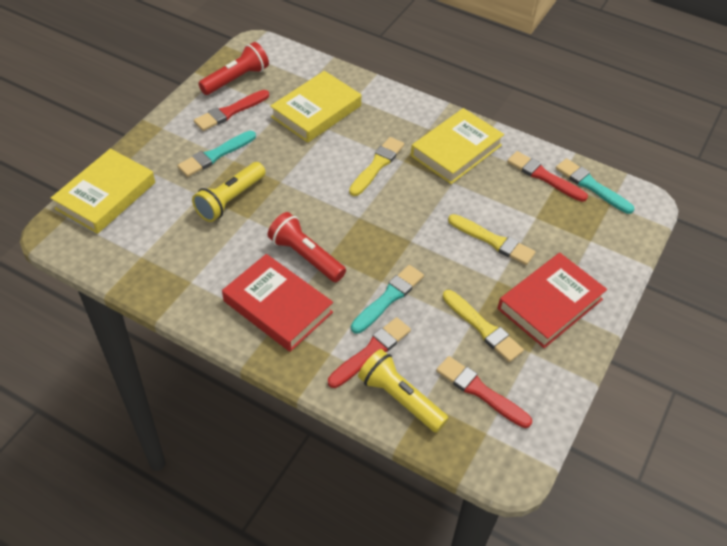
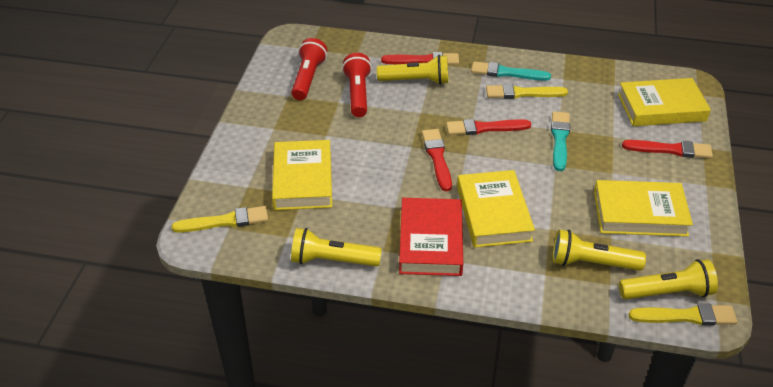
red book: [222,254,333,352] [497,253,607,348] = 2 -> [399,198,463,276] = 1
turquoise brush: [177,131,256,177] [351,265,424,334] [556,158,634,214] = 3 -> [471,61,551,81] [551,111,570,171] = 2
yellow book: [51,149,155,234] [270,71,362,143] [411,108,504,184] = 3 -> [272,140,332,210] [457,170,535,248] [594,180,693,237] [618,78,711,126] = 4
yellow flashlight: [192,162,266,222] [358,349,449,433] = 2 -> [291,228,382,266] [377,55,448,85] [552,230,646,271] [619,259,718,299] = 4

